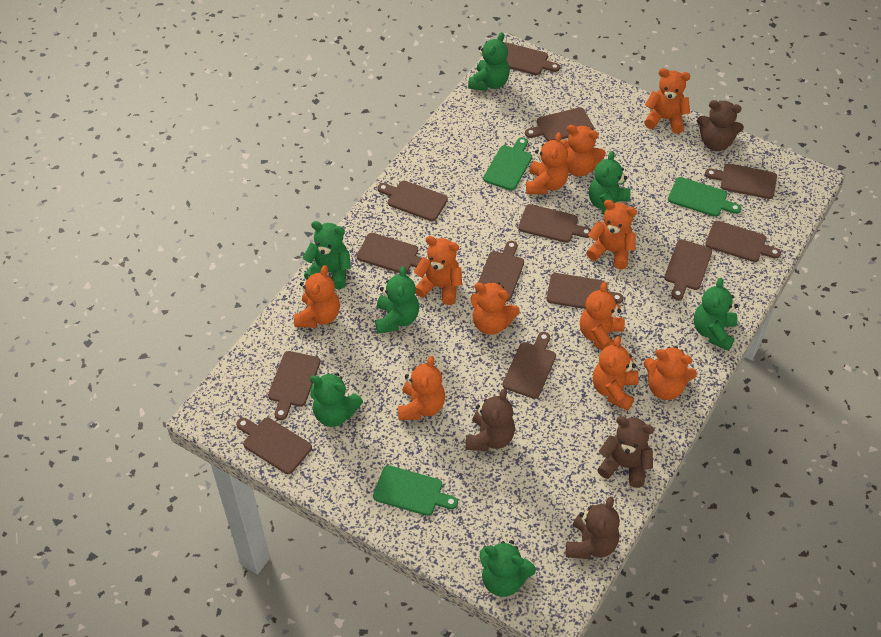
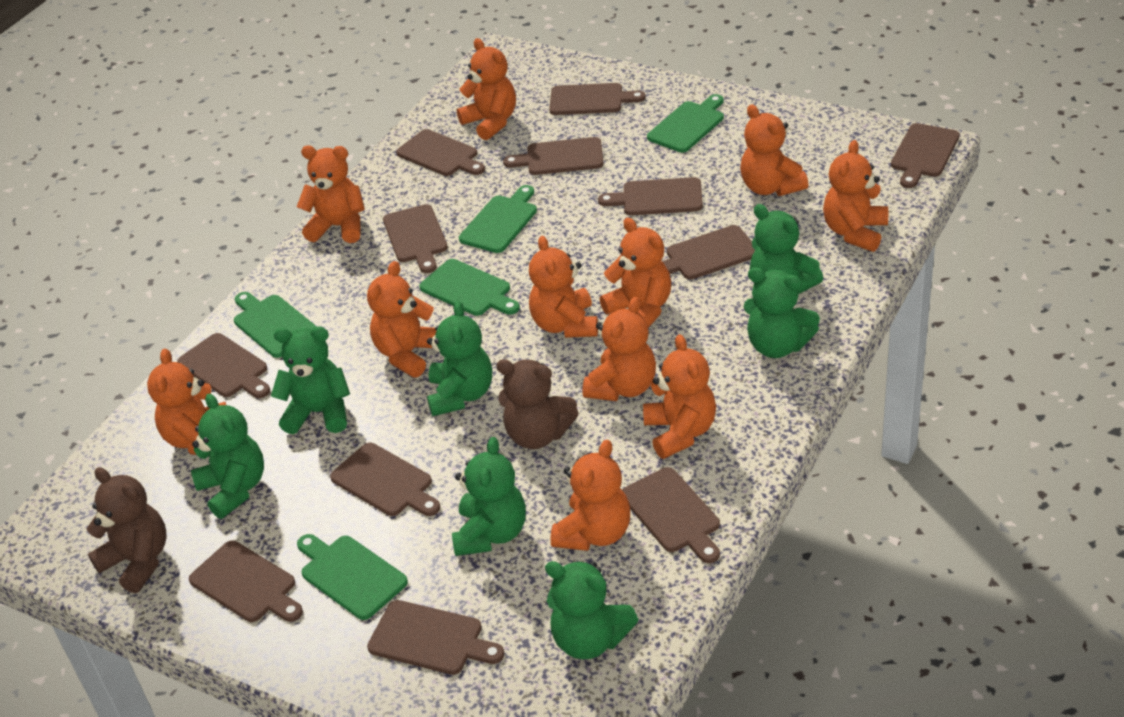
brown cutting board: [236,418,312,474] [268,351,321,420] [357,233,422,273] [377,181,448,221] [476,241,524,302] [503,332,556,399] [505,42,560,75] [518,204,591,243] [525,107,594,141] [547,273,623,309] [664,239,712,300] [705,164,777,199] [705,221,781,262] = 13 -> [177,333,270,398] [189,541,303,622] [330,443,440,516] [367,600,505,675] [383,204,448,273] [396,129,485,176] [503,137,604,175] [549,83,646,115] [598,177,703,215] [622,467,720,563] [662,225,755,279] [891,123,960,188] = 12
brown teddy bear: [466,389,515,451] [566,497,620,559] [597,416,654,488] [697,100,744,151] = 4 -> [86,467,166,593] [496,359,579,449] = 2
green cutting board: [373,465,458,516] [483,137,532,191] [668,177,741,217] = 3 -> [234,292,317,358] [297,534,408,620] [419,259,520,316] [459,185,537,253] [647,94,724,152] = 5

